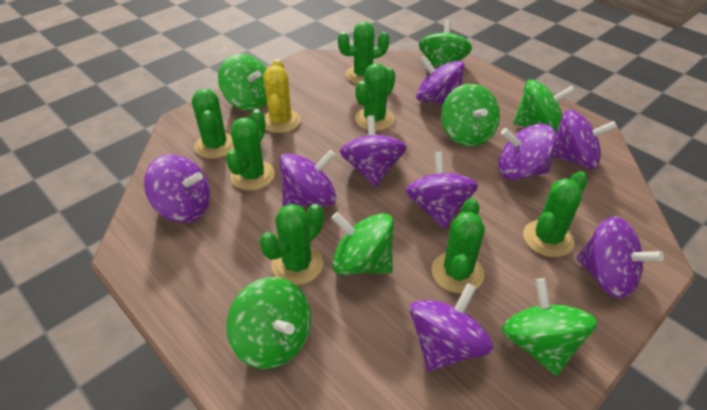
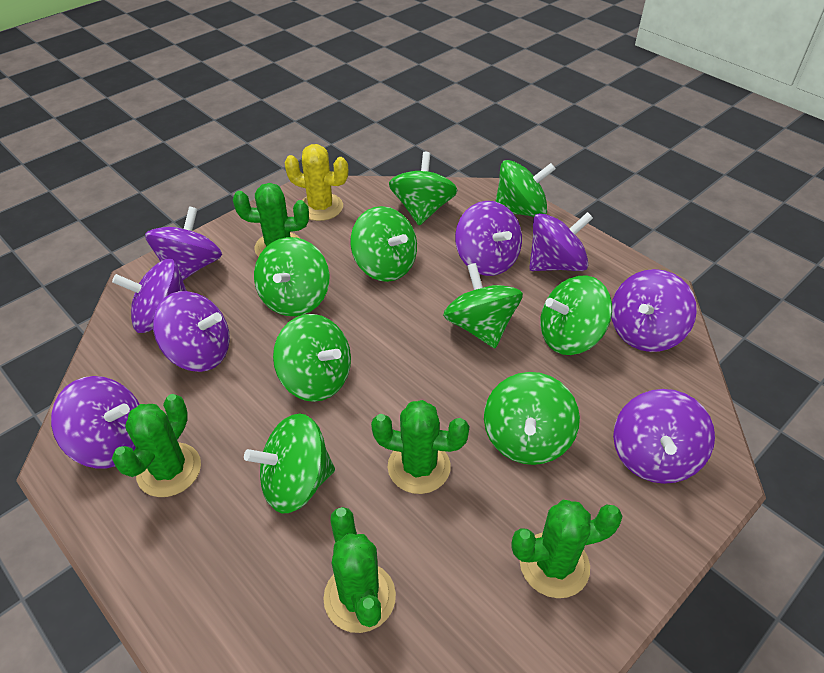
green cactus: [192,89,234,159] [226,109,275,190] [260,204,324,285] [338,22,389,84] [355,63,395,131] [432,198,485,294] [523,171,588,257] = 7 -> [112,394,201,497] [233,183,309,257] [323,507,396,633] [371,400,469,494] [511,500,622,598] = 5
green spinning top: [218,54,267,111] [227,277,311,369] [331,212,394,275] [419,20,472,69] [441,84,500,147] [502,278,597,376] [513,79,575,133] = 7 -> [244,413,335,513] [254,237,329,316] [273,314,351,402] [350,206,417,282] [389,152,458,225] [443,263,523,348] [484,372,580,465] [495,160,555,217] [540,275,612,355] = 9
purple spinning top: [144,154,211,223] [280,150,336,206] [340,115,406,187] [405,151,478,229] [410,283,493,371] [416,55,465,104] [498,124,556,180] [552,109,617,169] [576,217,664,299] = 9 -> [51,376,140,468] [112,259,187,333] [145,206,222,280] [153,291,230,372] [455,201,522,276] [529,212,593,271] [611,269,697,352] [613,389,715,484] = 8

